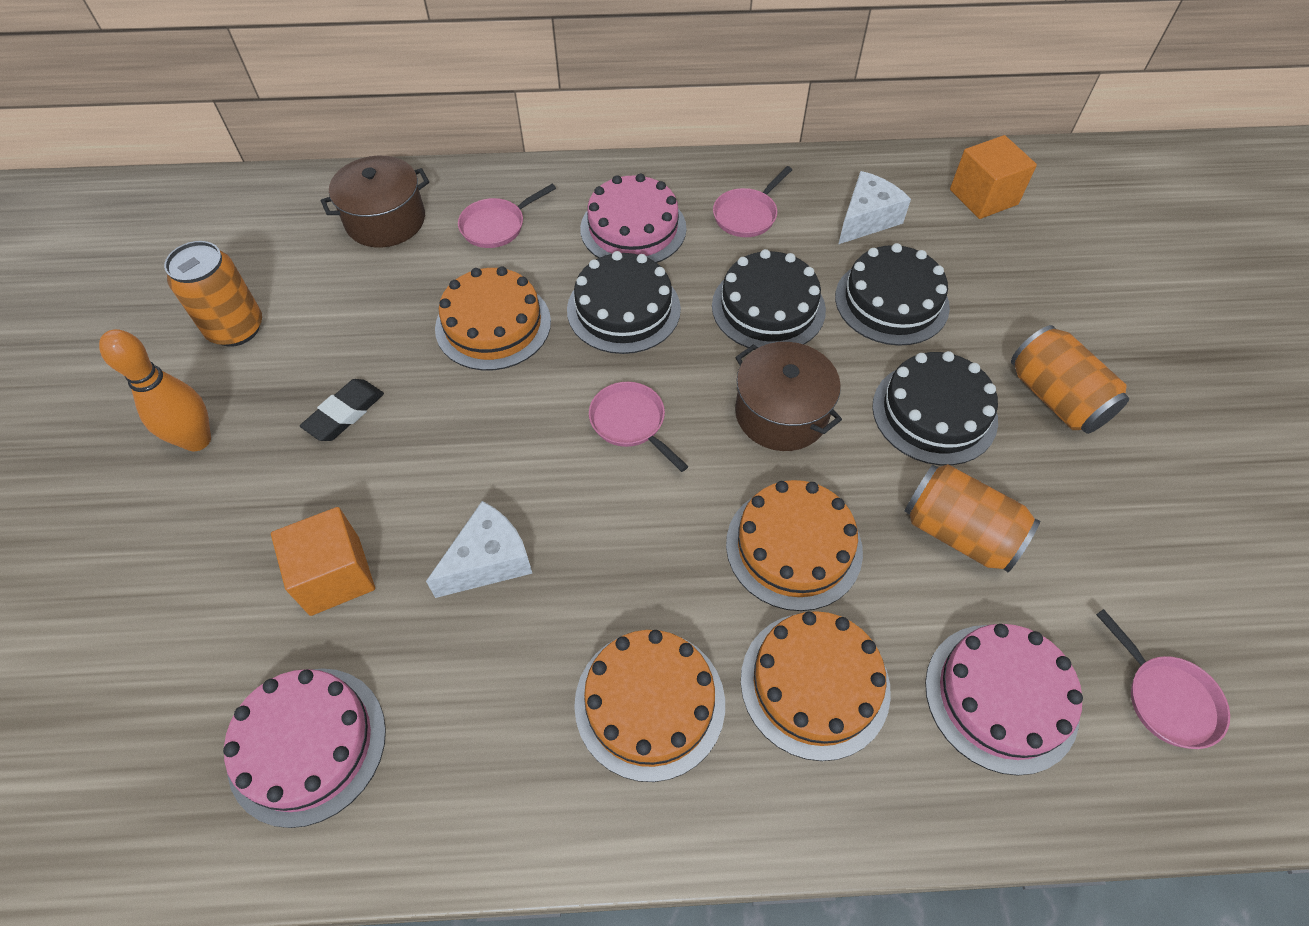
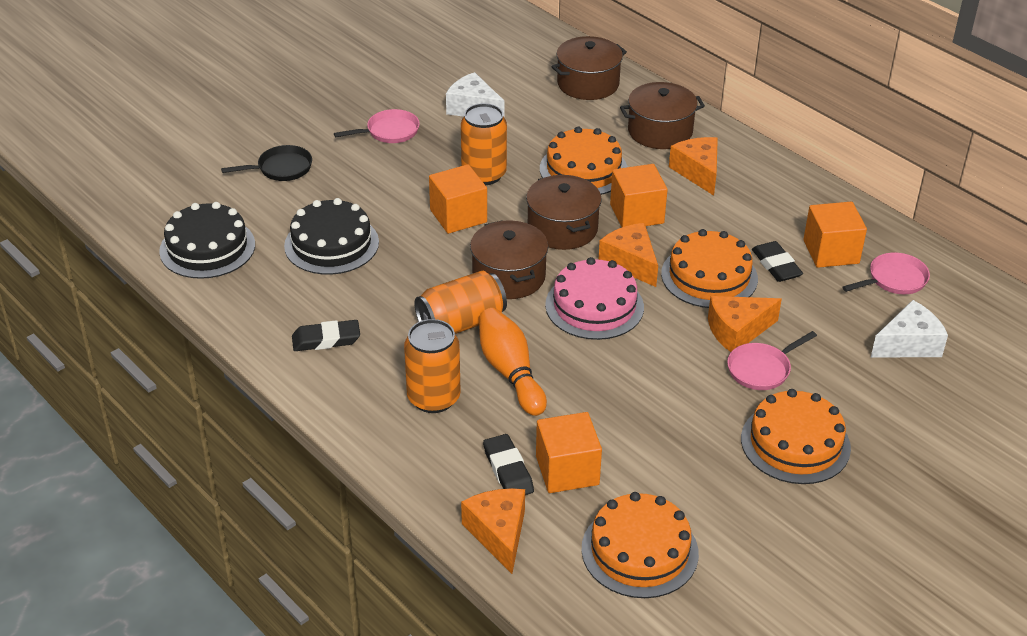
black cake: [567,251,681,354] [712,249,826,348] [835,243,950,346] [872,351,998,465] = 4 -> [159,202,255,279] [284,198,379,275] = 2
black eraser: [300,379,384,441] = 1 -> [292,320,360,351] [483,434,534,495] [752,241,803,282] = 3
black pan: none = 0 -> [221,145,312,181] = 1
brown pot: [321,156,429,248] [735,342,842,451] = 2 -> [470,220,548,299] [526,175,602,250] [551,36,627,100] [620,82,705,149] = 4
orange cheese: none = 0 -> [461,488,525,574] [598,223,658,287] [669,137,718,196] [708,296,782,352] = 4
orange cube: [271,507,375,616] [950,135,1037,219] = 2 -> [429,164,487,234] [536,412,602,493] [610,164,668,227] [803,202,867,268] = 4
pink cake: [223,668,386,828] [580,173,686,263] [925,624,1083,776] = 3 -> [545,257,644,340] = 1
pink pan: [458,184,556,248] [589,382,688,472] [713,166,792,237] [1096,609,1230,749] = 4 -> [334,109,420,143] [727,331,817,390] [842,252,930,294] = 3

